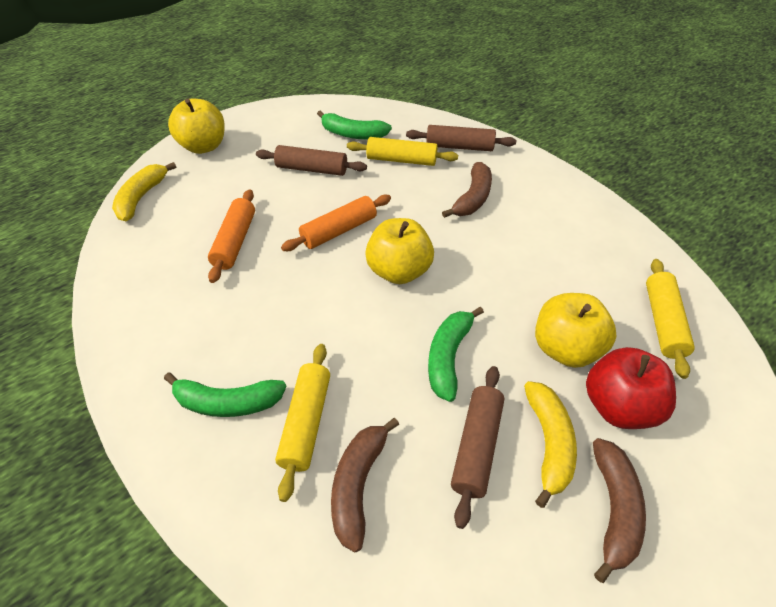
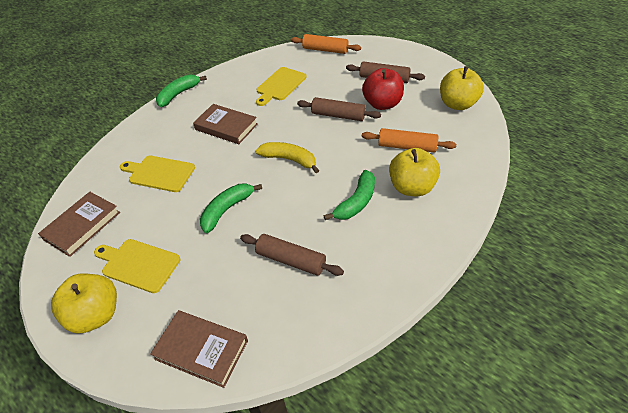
brown banana: [331,418,399,553] [442,162,492,218] [593,438,646,583] = 3 -> none = 0
brown book: none = 0 -> [38,192,120,257] [150,310,248,388] [193,104,258,144] = 3
yellow banana: [112,162,177,221] [524,381,577,508] = 2 -> [256,142,319,173] = 1
yellow cutting board: none = 0 -> [94,239,180,293] [120,156,195,192] [256,67,307,106] = 3
yellow rolling pin: [275,344,330,502] [347,137,458,166] [646,259,695,379] = 3 -> none = 0

